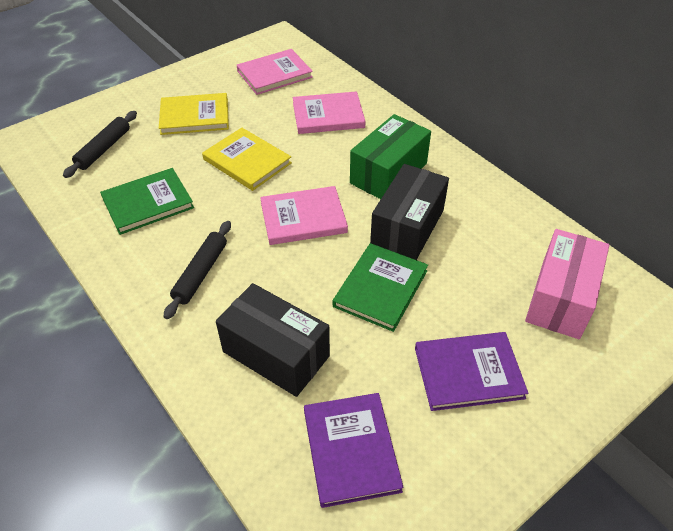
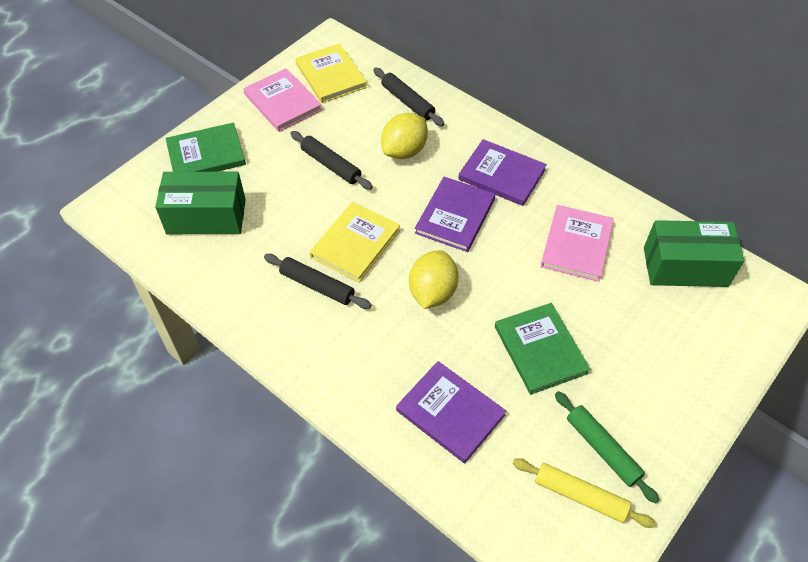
black box: [216,283,330,397] [370,164,449,260] = 2 -> none = 0
black rolling pin: [63,111,137,178] [164,221,231,319] = 2 -> [264,254,371,309] [290,131,373,190] [373,68,445,126] = 3
green box: [350,114,431,199] = 1 -> [155,172,246,234] [644,220,744,287] = 2
green rolling pin: none = 0 -> [555,391,659,504] = 1
pink book: [237,49,313,95] [260,186,348,245] [293,91,366,134] = 3 -> [243,68,322,132] [541,205,614,282] = 2
pink box: [525,229,609,339] = 1 -> none = 0
purple book: [304,393,404,508] [415,332,528,411] = 2 -> [396,361,506,463] [415,177,495,252] [458,139,547,206] = 3
yellow lemon: none = 0 -> [381,113,428,159] [409,250,459,309] = 2
yellow rolling pin: none = 0 -> [513,458,656,528] = 1

